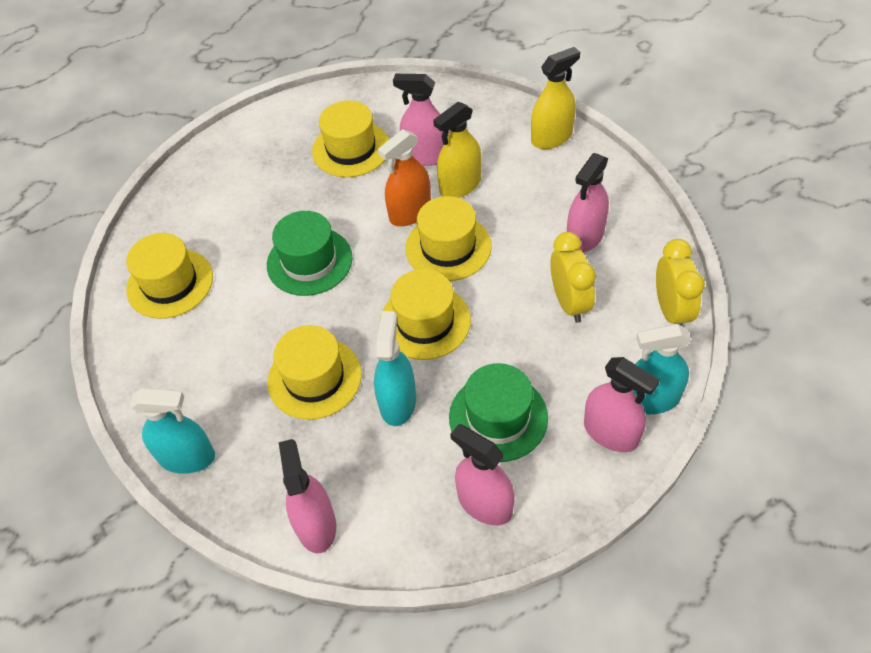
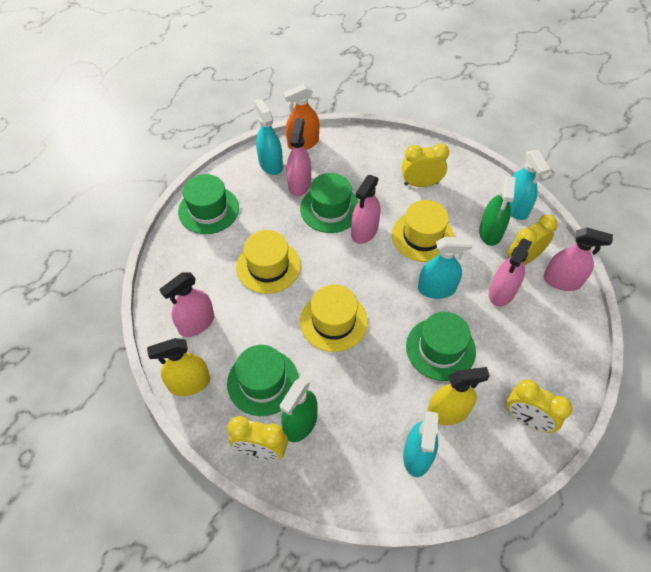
green hat: [267,211,352,296] [449,363,548,462] = 2 -> [178,174,239,234] [227,345,299,416] [300,173,359,233] [406,312,476,381] = 4
green spray bottle: none = 0 -> [280,377,318,442] [479,176,515,246] = 2
turquoise spray bottle: [130,389,215,474] [374,311,416,426] [633,324,691,414] = 3 -> [254,99,283,175] [403,411,438,477] [418,237,472,299] [510,150,550,220] = 4
yellow clock: [550,232,596,323] [656,239,705,326] = 2 -> [227,416,288,460] [402,143,449,187] [507,379,572,433] [508,215,558,265] = 4
yellow hat: [126,233,213,319] [267,325,362,420] [312,100,389,177] [380,269,471,360] [405,196,492,281] = 5 -> [236,230,301,294] [300,284,368,352] [392,200,454,262] = 3

